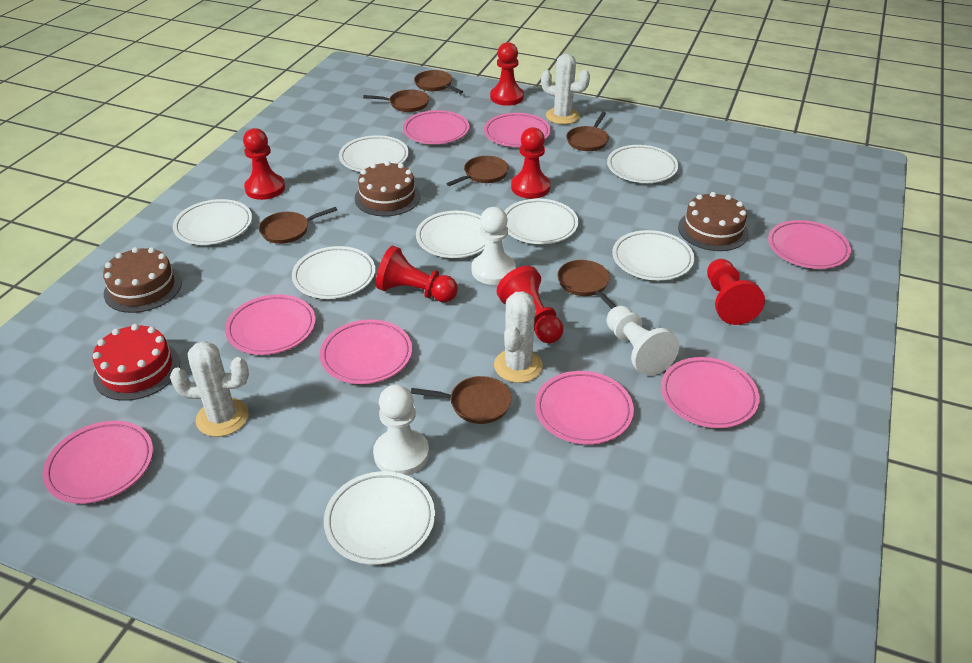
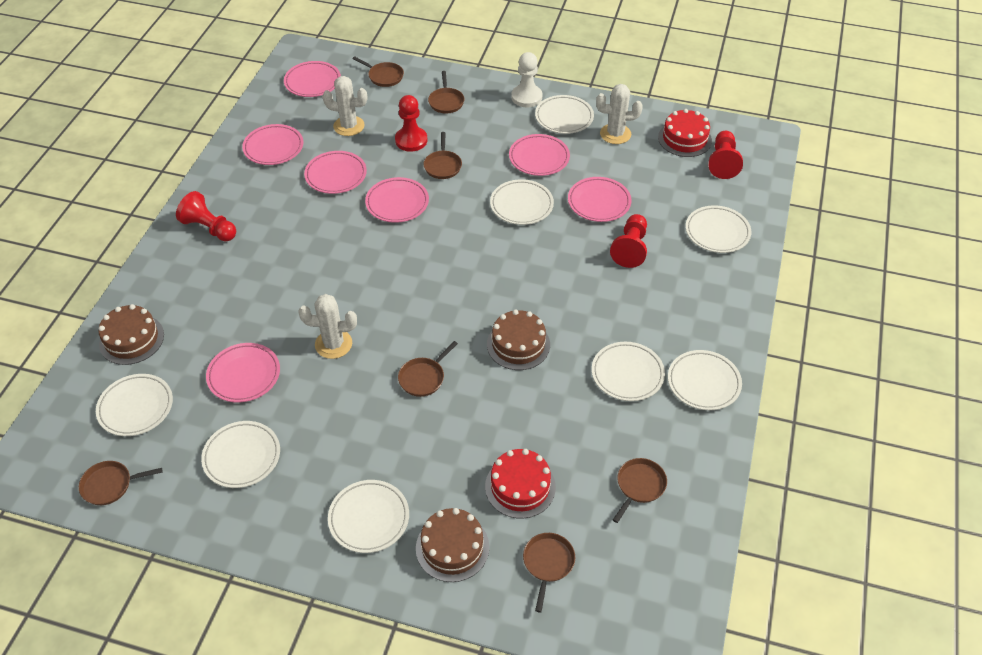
pink plate: [43,421,153,504] [225,294,316,355] [320,319,412,384] [403,110,469,144] [484,113,551,147] [535,371,634,444] [661,357,760,428] [768,220,851,269] = 8 -> [206,343,280,403] [242,124,303,165] [284,61,341,97] [304,151,367,194] [365,177,429,223] [509,134,570,176] [568,177,631,222] = 7
red cake: [92,324,180,401] = 1 -> [485,449,556,519] [658,109,712,157] = 2
red pawn: [243,128,285,200] [376,246,458,302] [490,42,524,106] [497,266,564,343] [511,127,551,199] [707,259,765,325] = 6 -> [176,191,236,241] [395,95,427,152] [610,214,647,268] [708,131,743,179] = 4
white pawn: [373,385,429,475] [471,207,516,285] [607,306,679,376] = 3 -> [511,52,543,108] = 1

